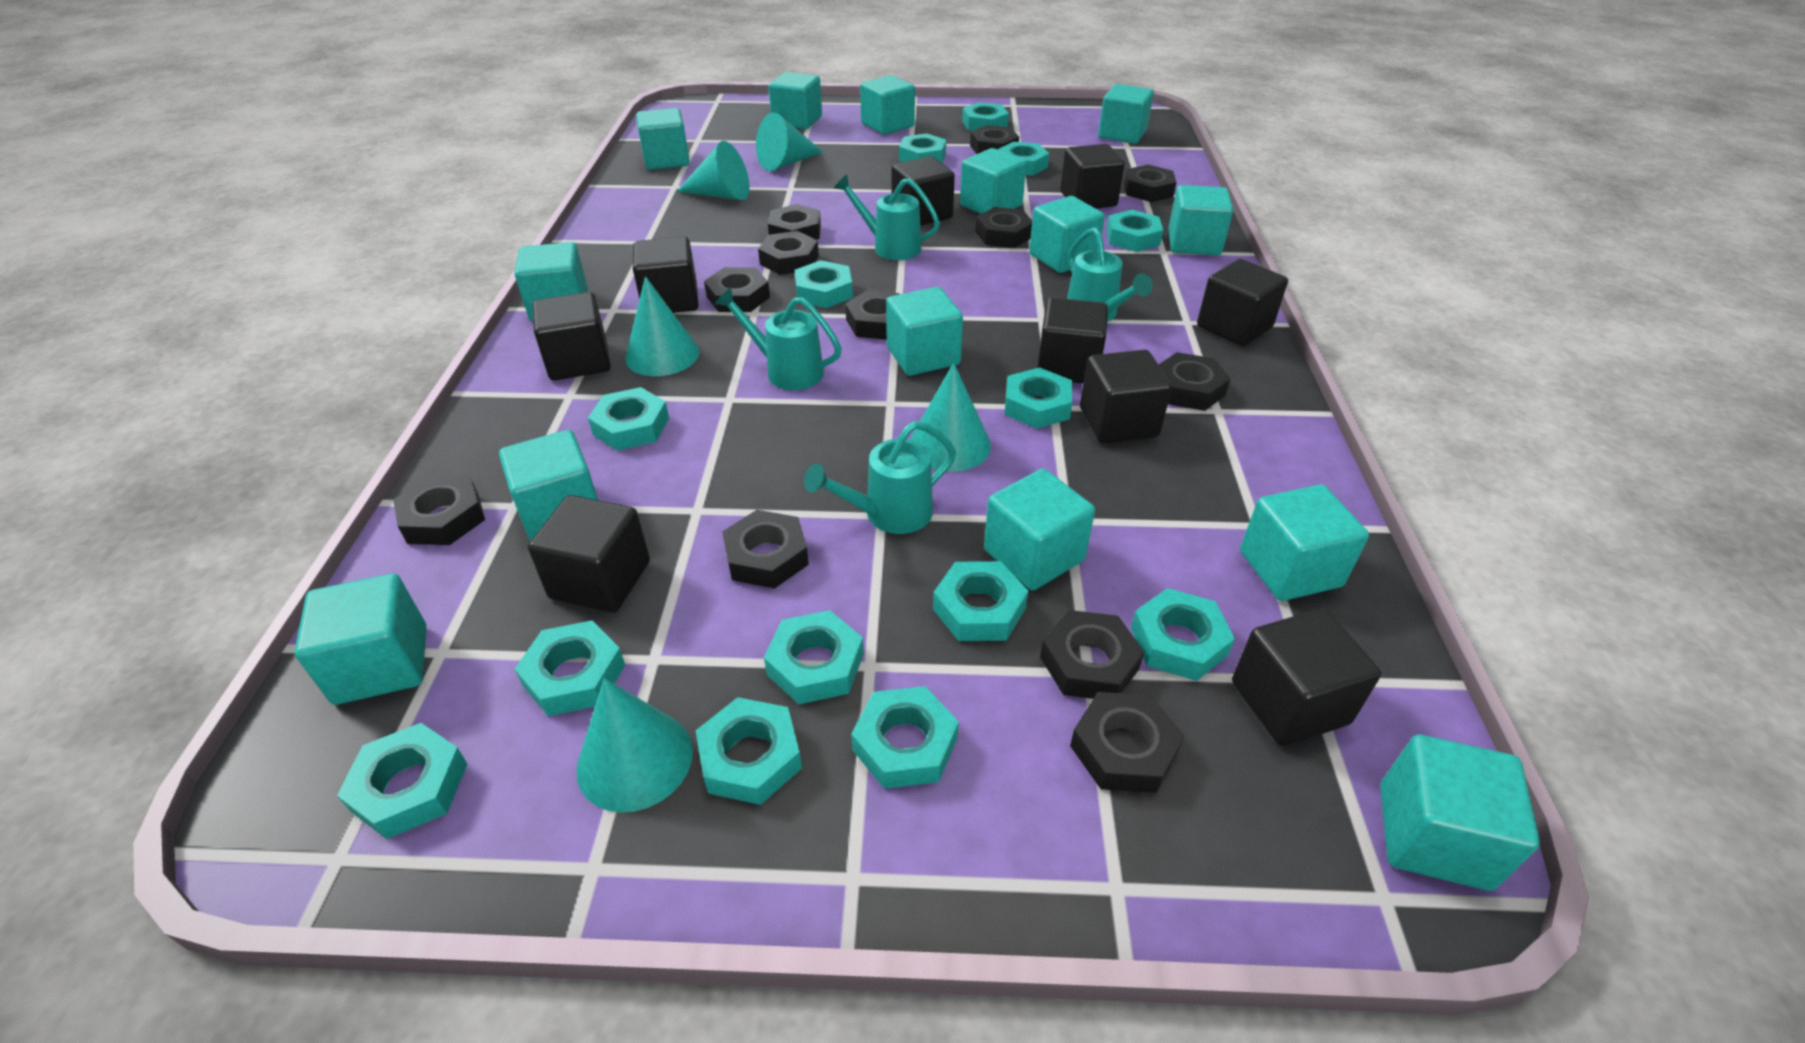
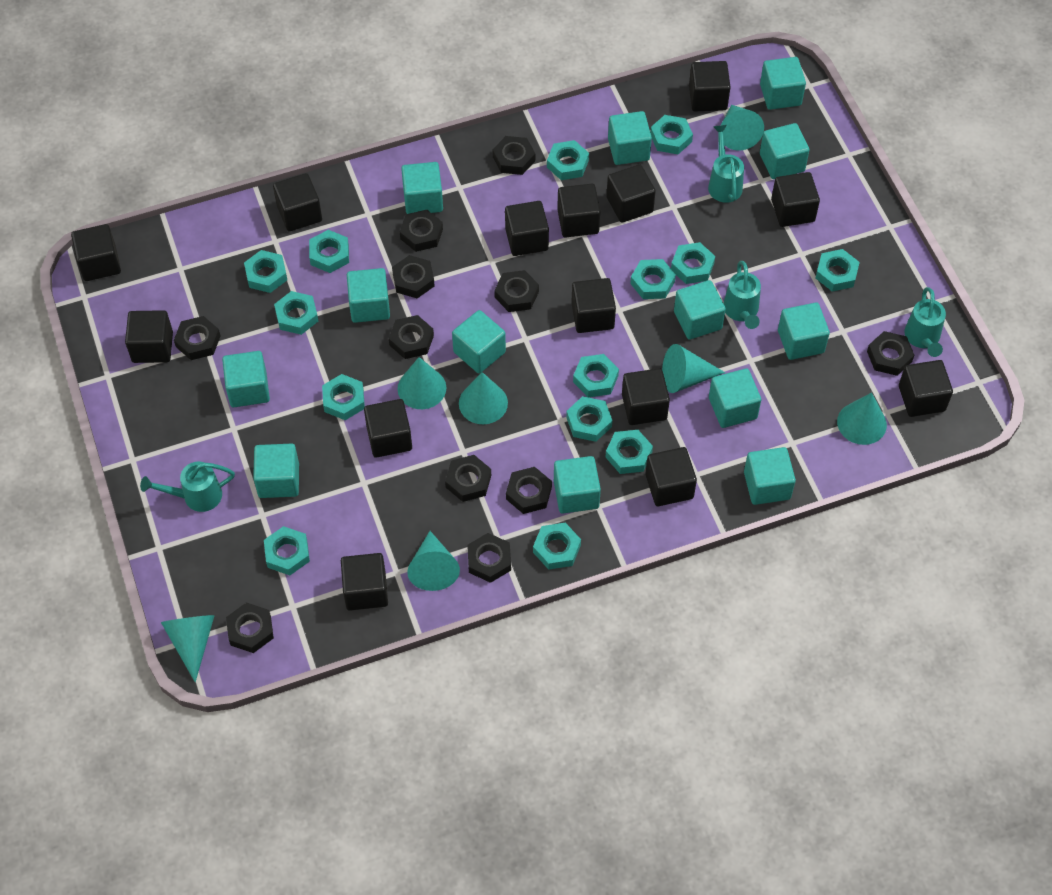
black cube: [528,495,650,613] [532,292,611,380] [633,237,699,313] [891,156,955,226] [1037,298,1108,383] [1060,144,1125,208] [1080,350,1172,443] [1197,259,1288,346] [1232,608,1381,746] = 9 -> [71,224,121,281] [125,310,173,363] [273,173,322,231] [341,553,388,611] [364,399,412,458] [505,201,549,256] [557,184,600,238] [571,278,616,333] [606,164,656,223] [622,368,670,425] [645,447,697,506] [689,61,731,111] [771,172,820,227] [899,360,953,417] = 14
black nut: [393,476,485,545] [704,267,770,312] [722,510,809,589] [758,231,819,275] [768,204,821,240] [845,290,900,340] [970,125,1019,154] [976,207,1032,248] [1040,610,1144,699] [1070,692,1184,793] [1124,165,1177,202] [1158,352,1231,411] = 12 -> [174,316,220,360] [226,602,274,653] [389,315,434,359] [392,255,435,298] [400,210,443,252] [445,455,491,502] [467,533,511,583] [493,136,535,175] [494,270,539,312] [506,467,552,514] [867,331,914,376] = 11
turquoise cone: [577,678,693,813] [625,276,699,376] [677,141,750,200] [756,113,823,171] [910,363,991,472] = 5 -> [161,615,215,682] [397,357,446,409] [407,531,460,591] [459,372,508,424] [662,344,725,393] [721,105,764,151] [837,393,887,445] = 7
turquoise cube: [294,574,427,705] [499,430,598,540] [514,242,588,321] [636,108,690,170] [768,72,822,129] [860,75,915,135] [886,287,963,376] [960,148,1027,214] [984,468,1095,590] [1029,196,1105,273] [1098,84,1154,144] [1168,185,1233,256] [1240,485,1369,601] [1380,735,1540,891] = 14 -> [222,351,270,407] [253,444,299,498] [347,268,390,323] [401,162,443,214] [452,310,506,373] [554,456,601,514] [608,111,652,165] [674,280,726,340] [709,368,761,428] [744,447,796,505] [760,57,806,110] [760,123,810,179] [778,302,830,360] = 13

